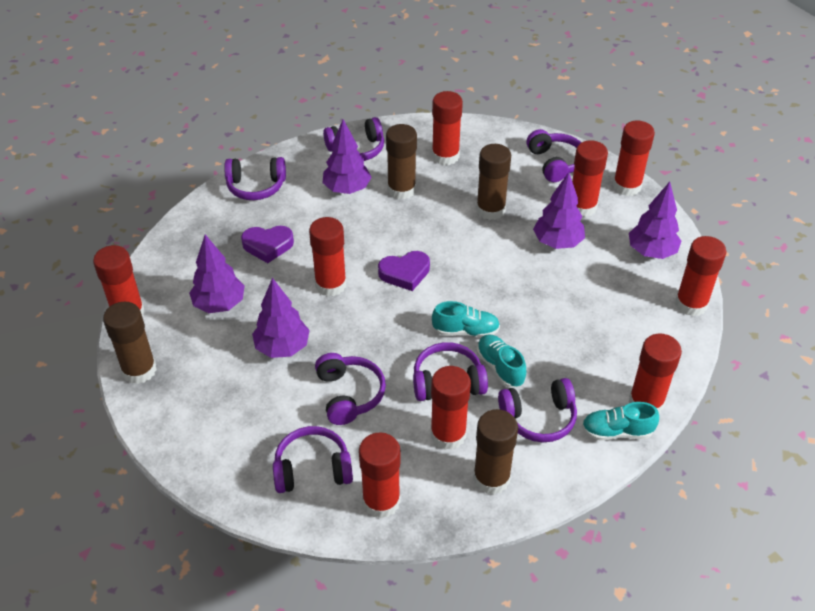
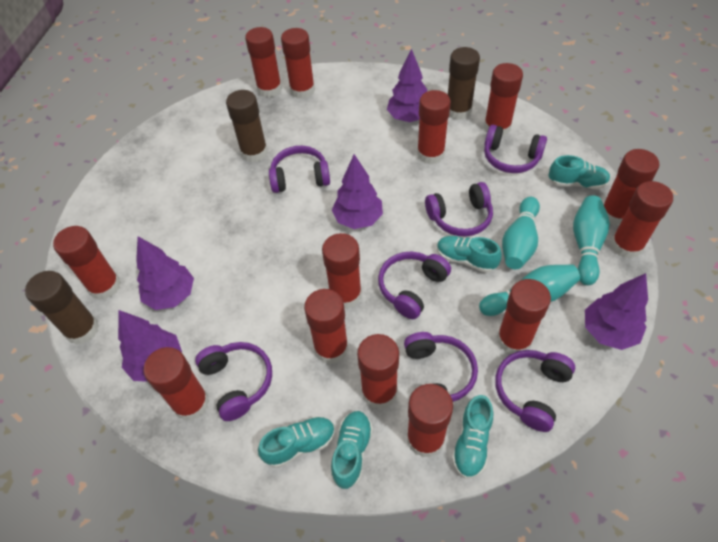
brown glue stick: [103,302,157,384] [386,124,417,199] [473,409,518,495] [476,144,511,220] = 4 -> [25,271,99,345] [226,90,268,163] [448,47,480,120] = 3
purple heart: [241,226,294,263] [378,251,430,291] = 2 -> none = 0
red glue stick: [93,245,145,317] [309,217,347,297] [359,432,401,518] [431,366,471,450] [432,91,463,165] [572,140,608,217] [613,121,655,196] [629,334,682,413] [675,236,726,316] = 9 -> [53,226,121,300] [144,347,209,421] [245,27,282,98] [281,28,315,99] [304,289,349,364] [322,233,362,309] [357,334,399,409] [407,384,453,458] [417,90,451,164] [484,63,523,136] [497,279,551,354] [603,149,659,226] [610,181,673,259] = 13
turquoise bowling pin: none = 0 -> [479,265,580,316] [502,197,540,269] [573,196,610,285] = 3
turquoise shoe: [432,301,500,338] [477,334,526,388] [582,402,659,441] = 3 -> [258,416,335,468] [331,411,373,489] [437,236,502,273] [452,395,493,479] [548,155,610,190] = 5

